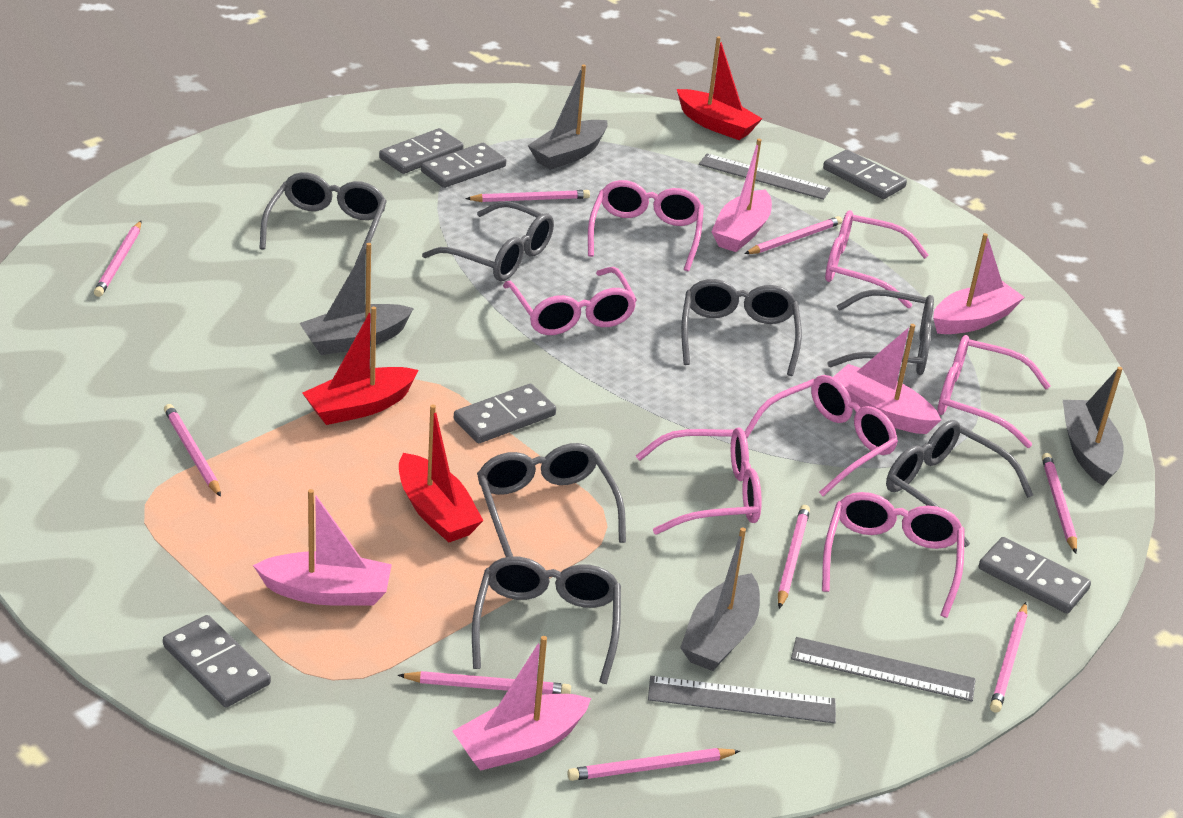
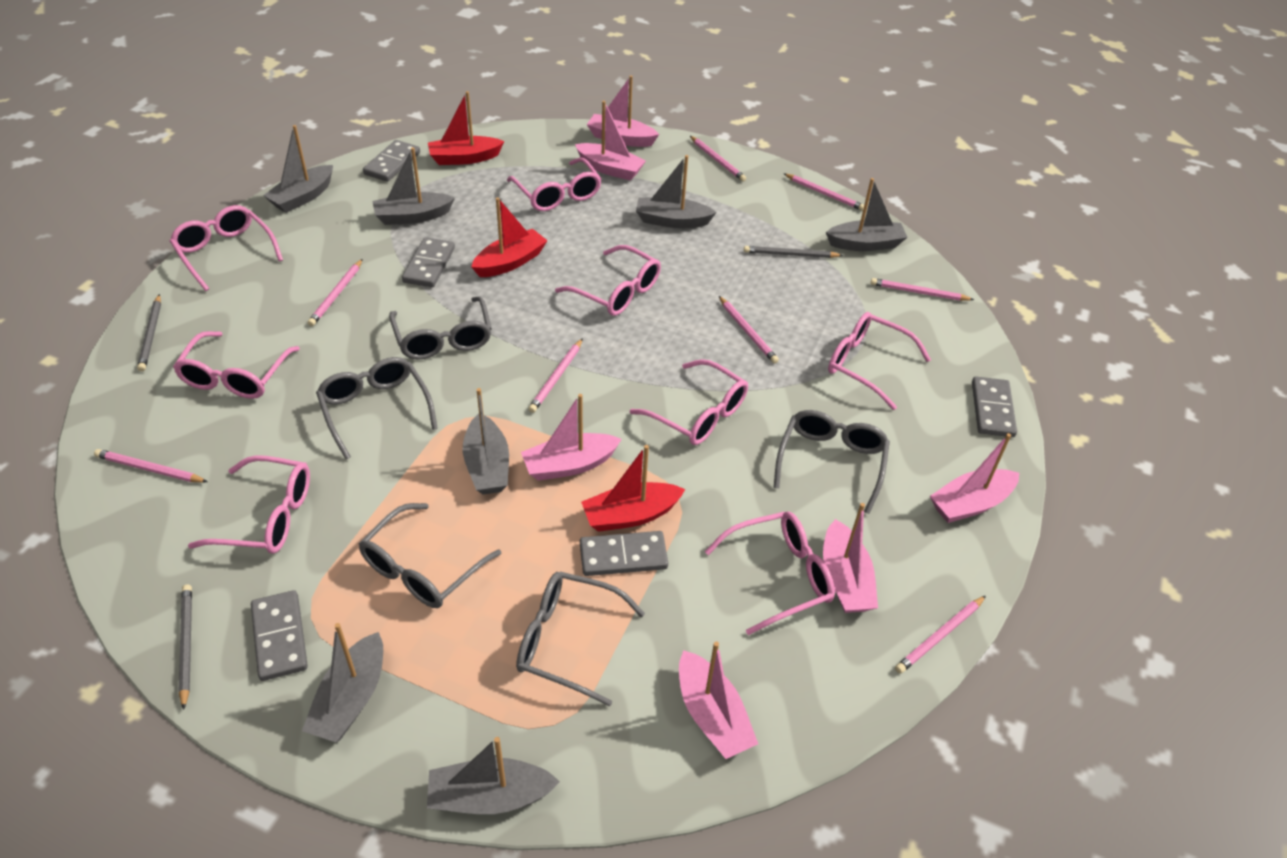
grey boat: [300,243,414,355] [528,64,608,170] [680,527,760,671] [1063,367,1124,486] = 4 -> [263,125,333,213] [302,623,383,742] [372,147,455,225] [427,737,560,814] [463,388,509,495] [636,155,717,228] [826,178,908,251] = 7
grey domino: [163,615,271,707] [379,128,464,174] [421,143,506,188] [454,384,556,443] [823,150,907,199] [979,537,1091,613] = 6 -> [251,590,308,681] [363,140,420,182] [402,237,455,287] [580,531,668,576] [972,377,1017,437] = 5
grey glasses: [259,172,387,264] [422,201,554,281] [472,556,621,684] [477,443,626,557] [681,279,802,376] [827,289,934,375] [886,420,1033,547] = 7 -> [316,357,438,460] [359,503,502,608] [389,296,492,359] [516,572,645,707] [774,410,890,514] = 5
grey pencil: none = 0 -> [137,294,161,371] [178,584,192,710] [744,246,843,258] = 3
grey ruler: [648,676,836,723] [699,154,831,200] [791,637,976,701] = 3 -> none = 0
pink boat: [253,489,392,606] [453,636,591,771] [711,139,772,252] [833,324,941,434] [933,233,1025,334] = 5 -> [521,394,622,481] [575,101,646,181] [587,75,659,147] [679,641,758,759] [823,503,878,613] [930,433,1019,523] = 6
pink glasses: [503,267,637,335] [588,180,704,271] [636,428,762,535] [745,375,898,496] [822,492,965,618] [825,210,929,308] [937,335,1051,448] = 7 -> [170,205,283,291] [173,331,300,399] [188,455,310,554] [507,157,601,211] [555,245,661,316] [630,359,748,445] [705,511,835,635] [828,312,931,410] = 8
pink pencil: [94,221,141,297] [164,404,221,497] [398,671,571,694] [465,190,590,202] [567,748,740,781] [744,216,842,254] [778,505,810,609] [990,602,1027,713] [1042,453,1077,553] = 9 -> [94,449,208,483] [308,259,363,326] [528,338,583,413] [690,136,746,181] [719,296,779,364] [783,173,864,211] [871,278,974,301] [895,596,986,674] = 8

